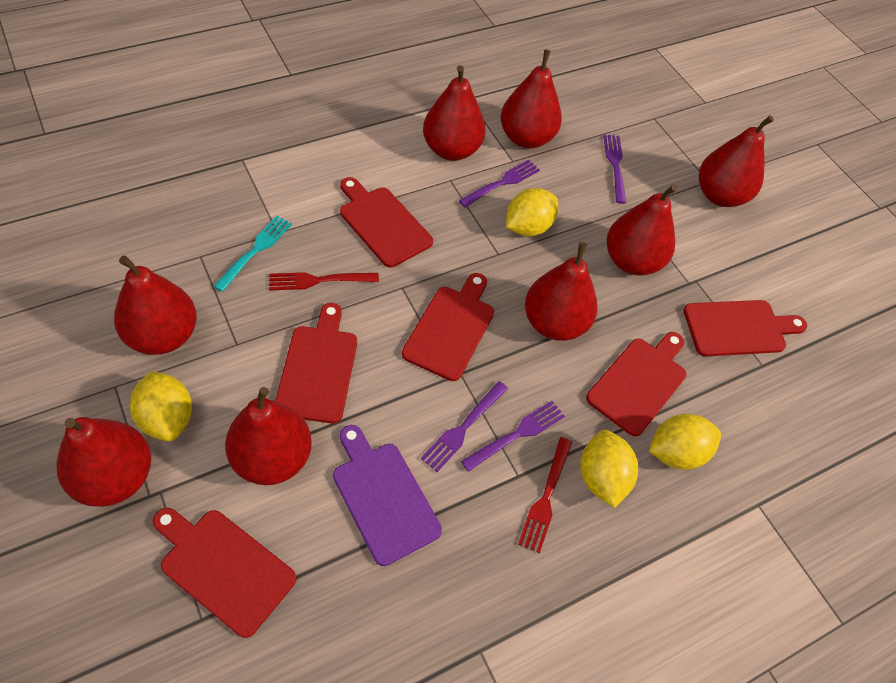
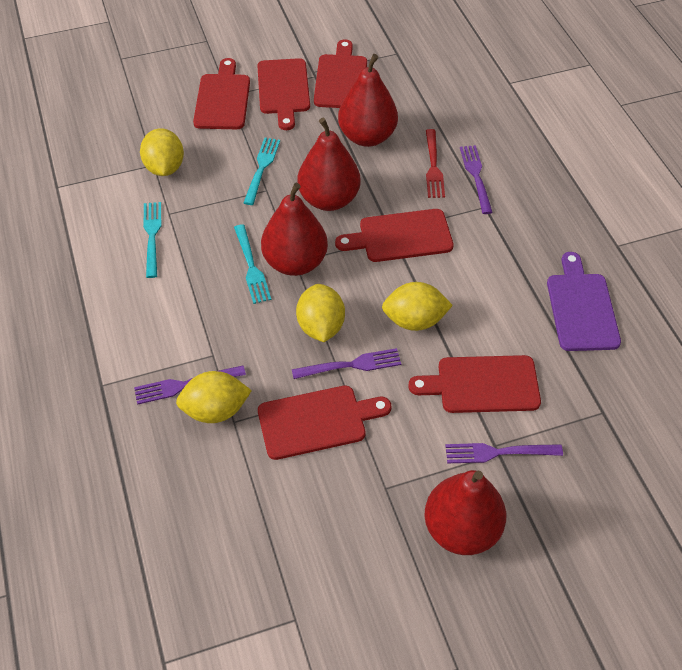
red fork: [269,272,379,290] [518,437,572,553] = 2 -> [426,129,445,198] = 1
red pear: [56,417,151,507] [114,256,197,355] [225,387,312,485] [423,65,486,161] [501,49,562,148] [525,242,598,341] [606,185,678,275] [699,115,774,207] = 8 -> [261,183,328,276] [297,118,361,211] [338,54,398,147] [424,470,506,555] = 4
turquoise fork: [213,216,292,292] = 1 -> [143,202,161,278] [234,224,271,304] [244,138,280,205] = 3

